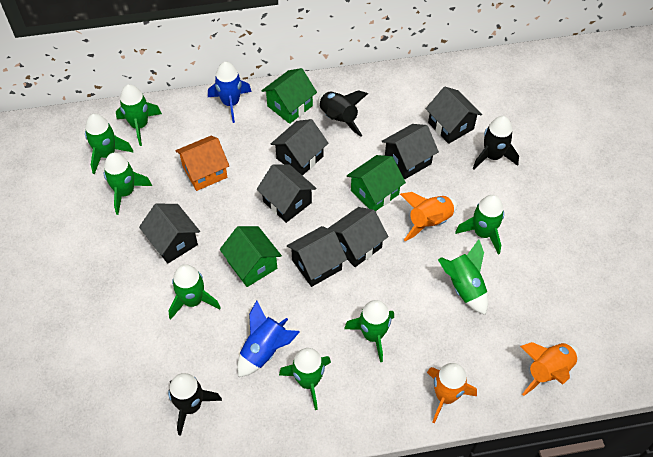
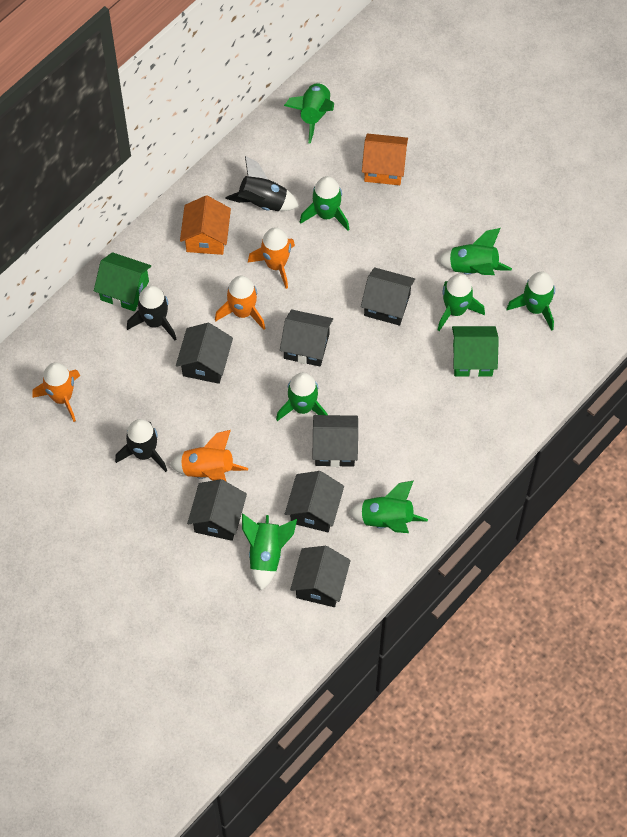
blue rocket: [208,62,252,123] [237,300,300,377] = 2 -> none = 0
green house: [220,226,282,287] [262,68,317,124] [347,155,406,211] = 3 -> [94,252,151,311] [452,326,499,377] = 2
orange house: [175,136,229,191] = 1 -> [180,196,231,255] [362,134,408,185] = 2
orange rocket: [400,192,457,241] [427,363,477,423] [520,342,579,396] = 3 -> [32,363,80,422] [170,430,248,482] [215,276,265,330] [248,227,295,289] = 4

